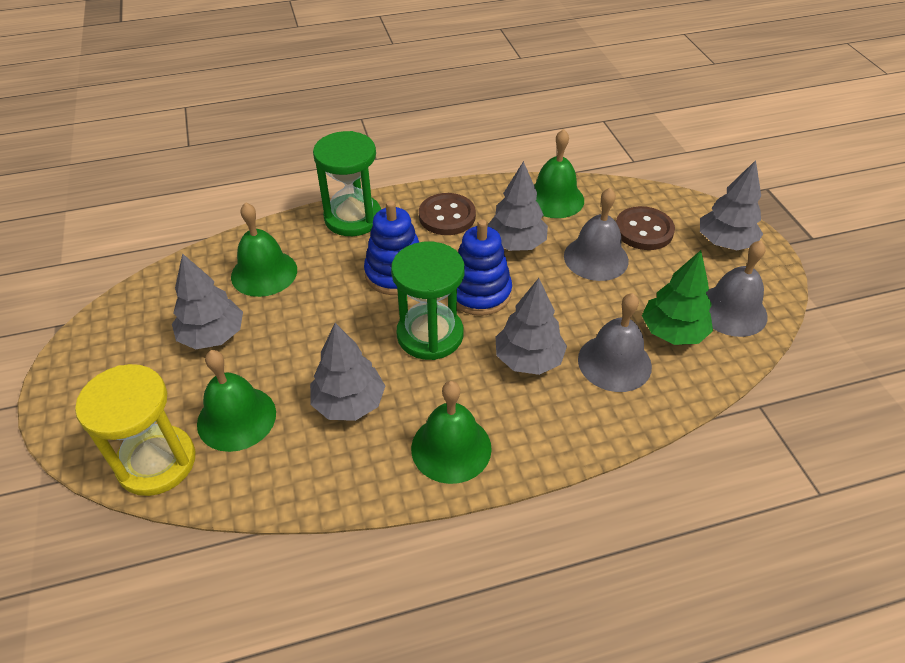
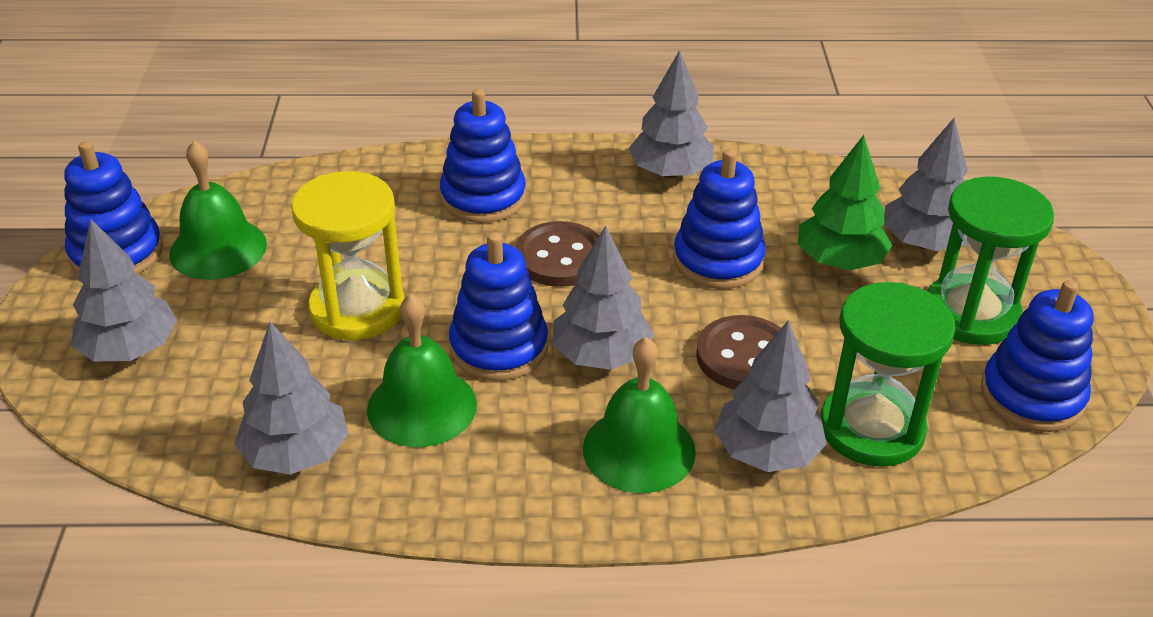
blue stacking toy: [364,200,419,295] [457,220,512,316] = 2 -> [64,141,163,274] [440,89,526,223] [449,232,548,381] [673,149,766,289] [981,280,1094,432] = 5
green bell: [197,350,276,452] [231,202,297,297] [411,381,492,484] [534,129,584,218] = 4 -> [169,141,267,280] [367,294,477,447] [583,337,696,493] = 3
grey bell: [564,188,629,281] [578,293,652,392] [706,240,768,337] = 3 -> none = 0
grey tree: [172,253,243,349] [310,323,385,421] [487,161,548,251] [496,278,567,375] [700,160,763,250] = 5 -> [71,219,177,362] [234,322,349,475] [552,225,654,370] [628,50,714,178] [714,320,827,472] [884,118,968,251] = 6

